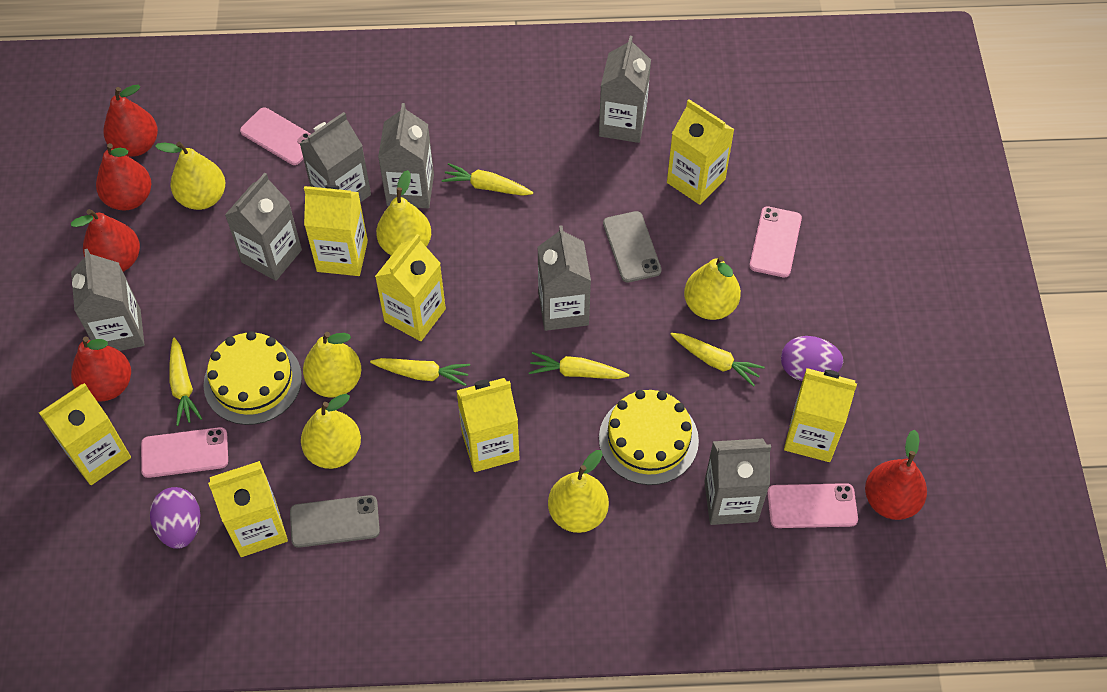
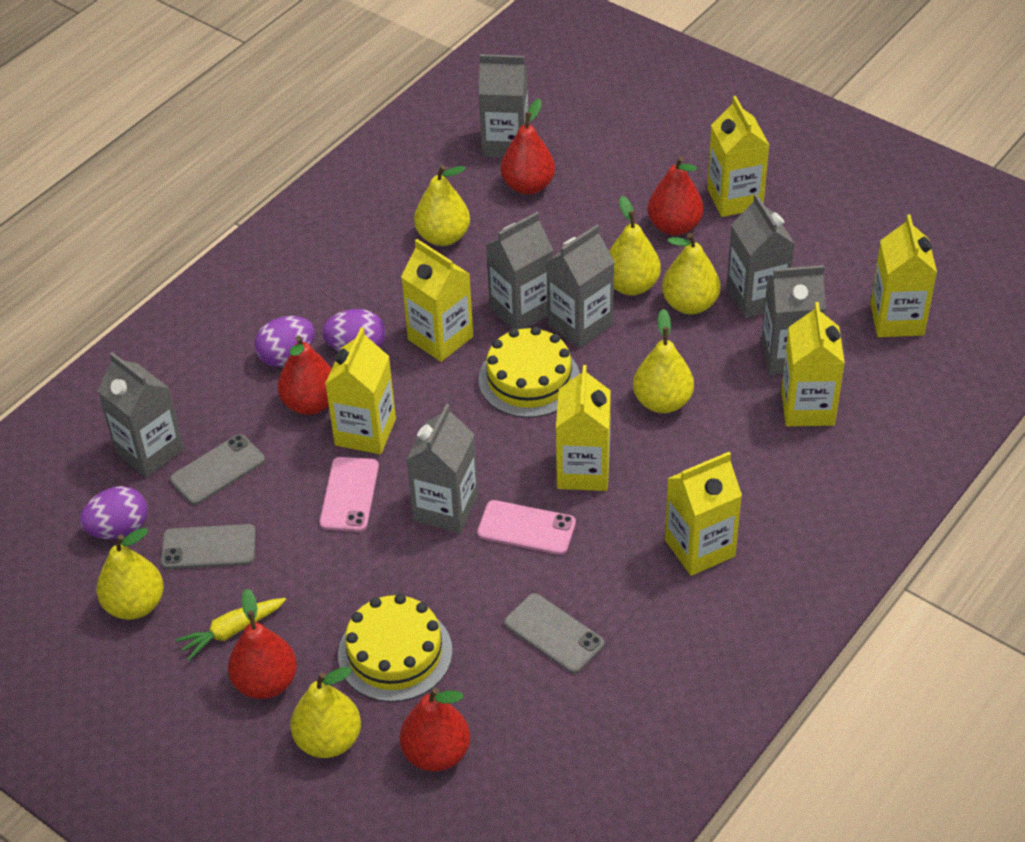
grey phone: [290,495,380,548] [603,211,662,283] = 2 -> [161,524,256,569] [170,434,265,505] [504,593,604,674] = 3
pink phone: [141,427,228,478] [240,107,311,165] [749,206,802,277] [767,483,858,528] = 4 -> [319,457,379,532] [477,500,576,555] = 2
purple egg: [150,487,200,549] [781,336,843,381] = 2 -> [80,486,148,539] [255,316,315,367] [322,309,386,351] = 3
yellow carrot: [169,338,202,426] [370,358,470,386] [442,163,533,196] [529,352,629,379] [670,333,765,387] = 5 -> [175,598,286,661] = 1

